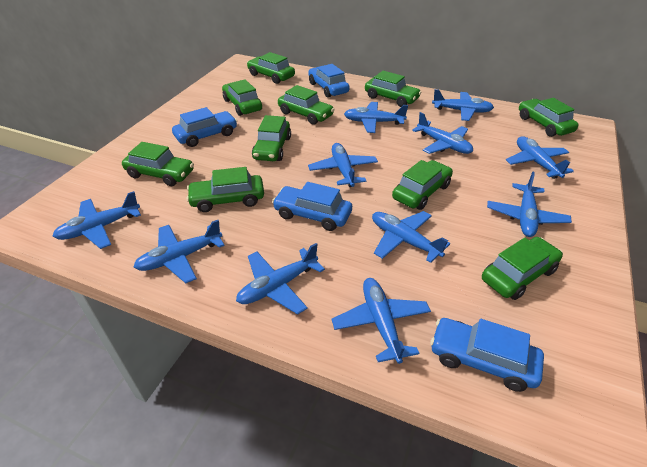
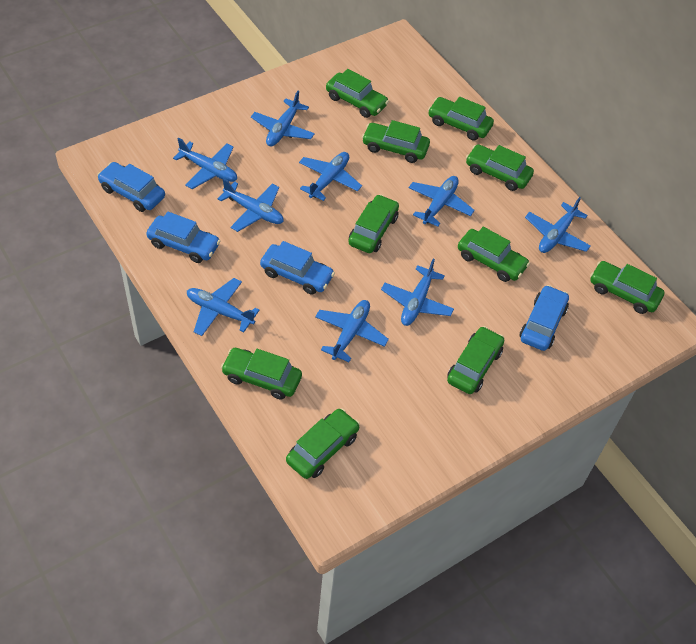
blue plane: [52,191,141,249] [134,220,225,283] [236,243,325,315] [308,143,378,187] [332,278,431,364] [344,102,408,133] [372,211,450,263] [412,112,473,154] [432,89,494,121] [487,171,572,237] [506,136,574,179] = 11 -> [173,138,237,189] [187,278,260,336] [218,178,284,232] [251,91,315,146] [299,152,362,201] [315,300,389,362] [381,259,454,326] [409,176,474,227] [525,197,591,253] = 9

